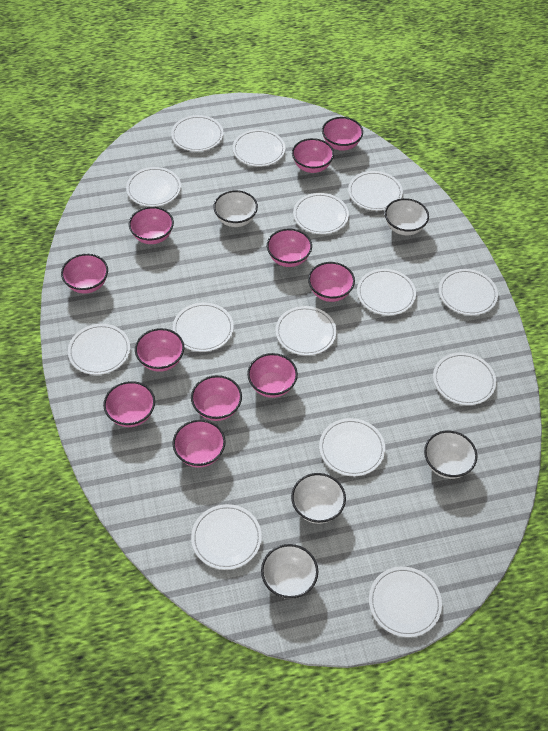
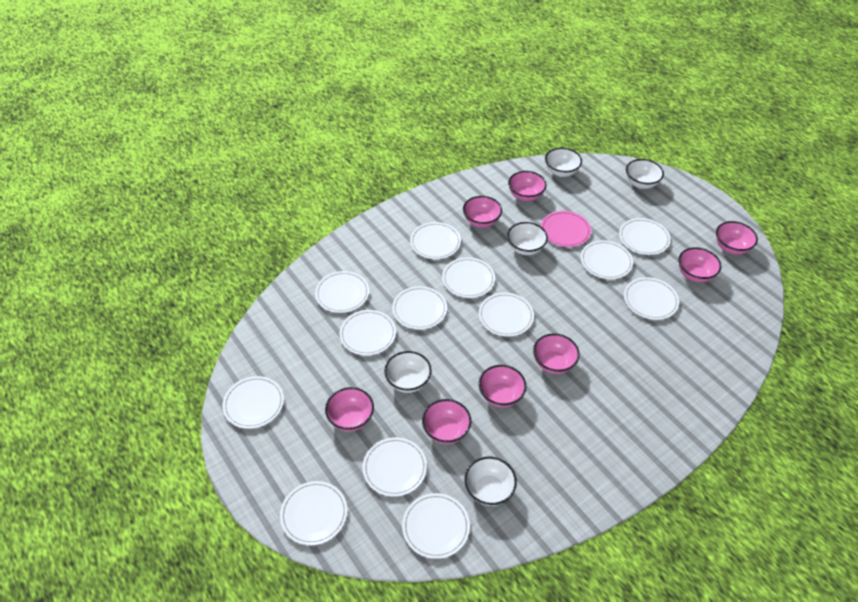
pink bowl: [61,254,108,294] [103,381,155,427] [129,207,174,244] [135,328,184,372] [173,420,226,467] [191,375,242,421] [247,353,298,398] [267,229,312,267] [292,138,334,173] [308,262,355,302] [322,117,363,151] = 11 -> [325,387,374,431] [422,399,471,444] [463,196,502,228] [479,365,526,407] [508,171,547,201] [533,333,580,374] [678,247,722,282] [716,221,758,255] = 8
pink plate: none = 0 -> [541,211,591,247] = 1
white plate: [68,324,130,375] [126,167,181,207] [171,115,223,152] [173,303,234,352] [191,504,262,570] [233,129,285,167] [275,306,336,356] [293,193,349,234] [319,418,385,476] [348,171,403,211] [357,269,416,315] [369,567,442,637] [433,352,496,405] [439,269,498,315] = 14 -> [222,376,284,429] [280,481,347,545] [315,271,369,313] [339,310,396,355] [363,437,427,497] [392,286,447,330] [402,493,470,559] [410,222,461,259] [442,257,495,298] [479,293,534,337] [581,240,633,279] [619,218,671,255] [624,277,679,320] = 13

